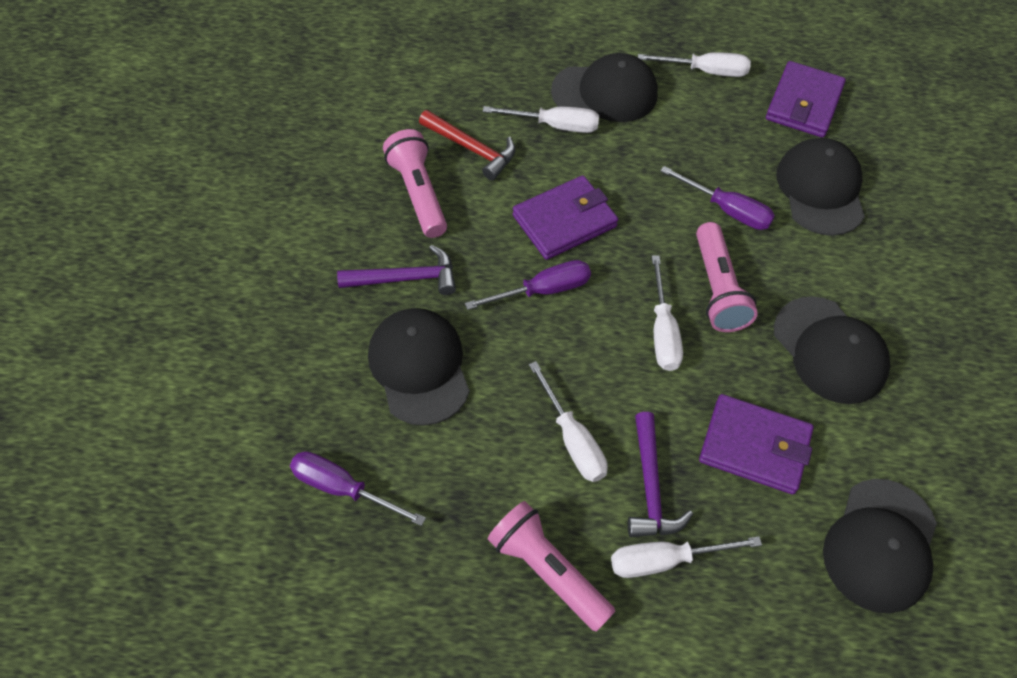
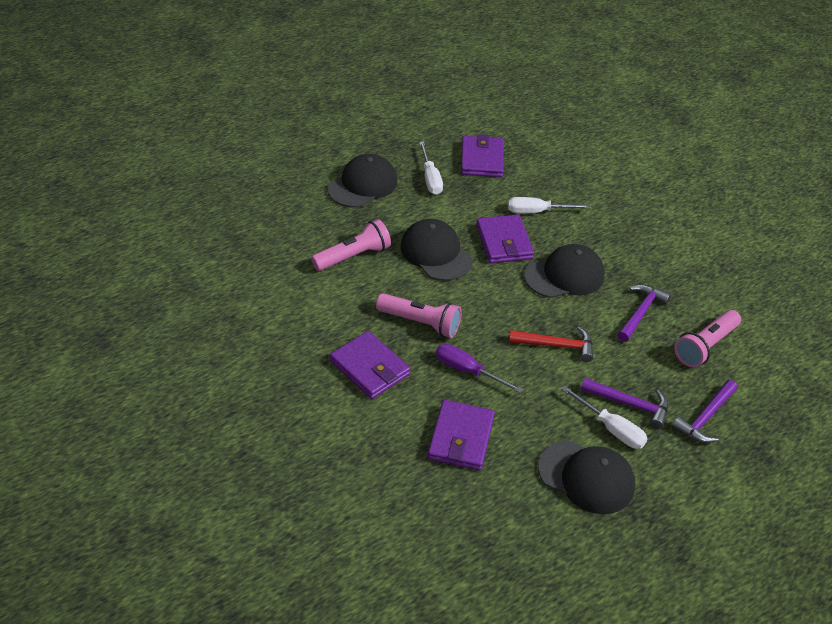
black cap: [368,308,470,426] [551,53,658,122] [774,296,890,404] [776,138,865,236] [823,479,937,613] = 5 -> [327,154,397,208] [400,219,472,281] [524,244,605,298] [538,441,635,514] = 4
purple hammer: [337,245,456,295] [628,412,693,537] = 2 -> [581,378,668,429] [617,284,671,342] [672,380,737,443] = 3
purple screwdriver: [290,451,426,526] [465,260,591,310] [660,166,775,230] = 3 -> [435,344,523,393] = 1
purple wallet: [513,175,618,260] [699,394,814,494] [766,61,846,138] = 3 -> [330,331,410,399] [428,400,495,471] [461,134,504,177] [476,214,534,263] = 4
white screwdriver: [483,106,599,133] [529,361,608,482] [611,536,762,578] [638,52,751,77] [652,255,683,371] = 5 -> [419,142,443,195] [508,197,590,213] [561,386,647,449] = 3

